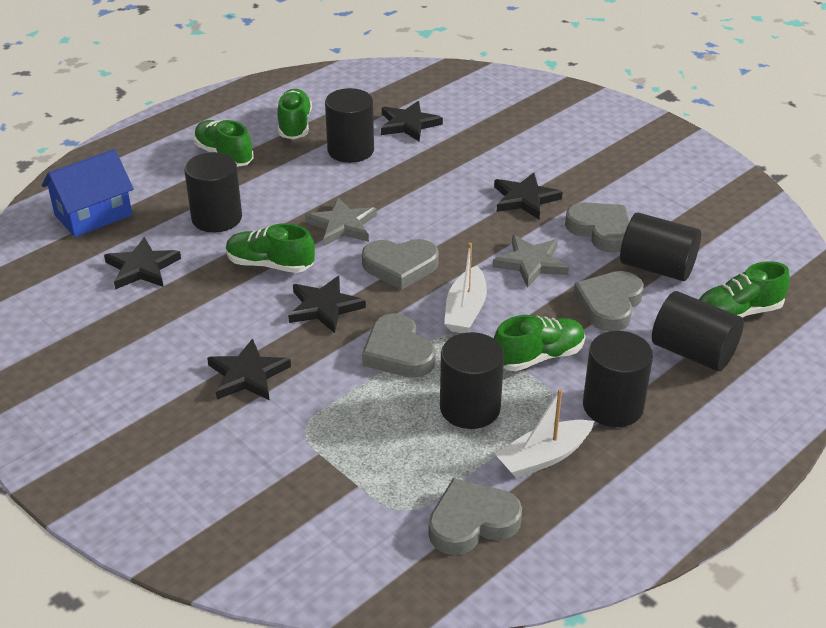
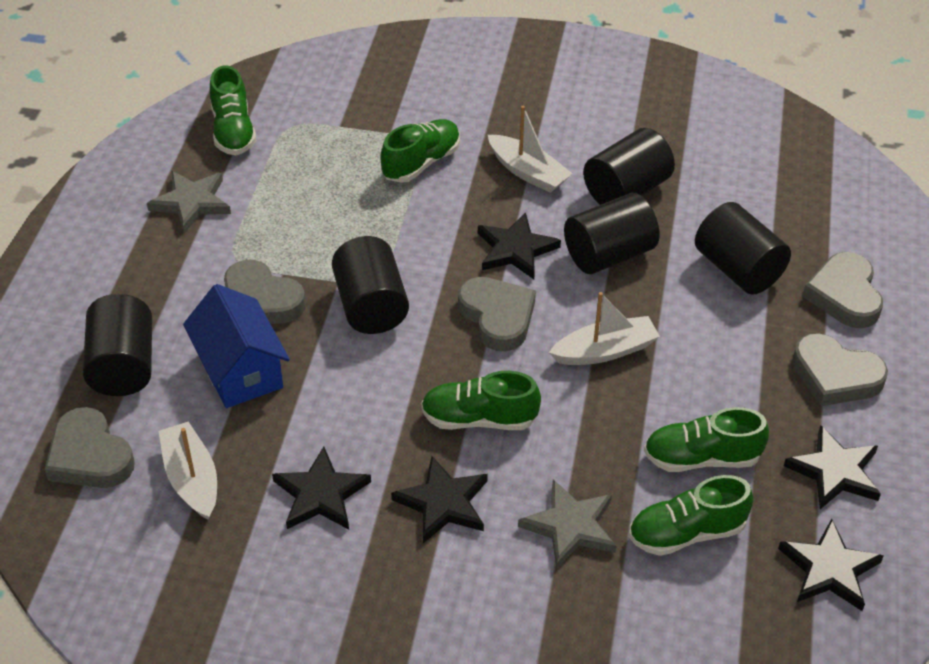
black cylinder: [184,152,242,232] [325,88,374,163] [440,332,504,429] [583,331,653,427] [620,212,701,281] [652,291,744,371] = 6 -> [83,294,152,396] [332,236,409,334] [564,193,660,274] [583,128,675,205] [695,202,791,295] = 5
white boat: [444,243,487,333] [495,389,594,478] = 2 -> [158,421,217,520] [488,106,573,193] [549,292,660,365] = 3

